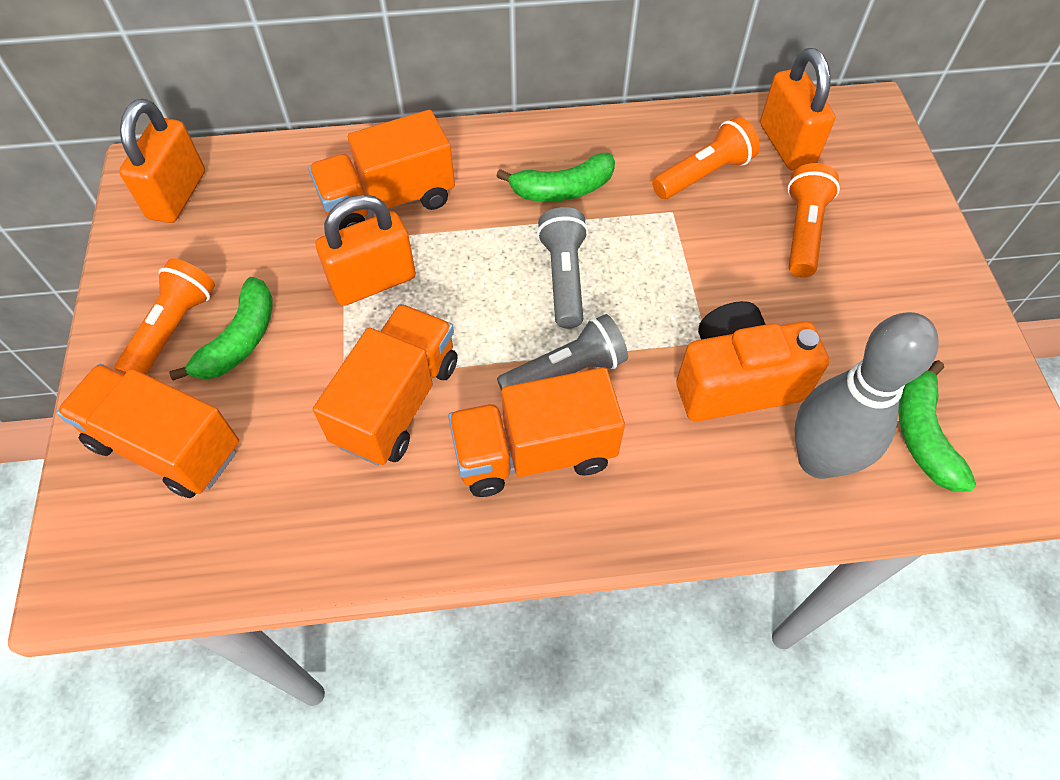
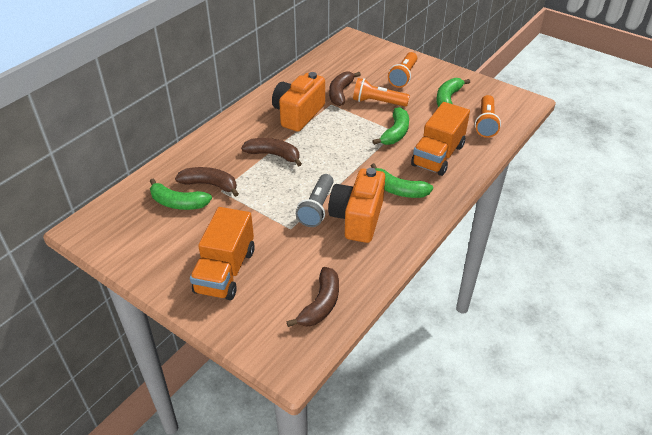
brown banana: none = 0 -> [175,167,239,197] [241,138,302,167] [286,267,339,327] [329,72,361,106] = 4
green banana: [169,277,272,380] [496,153,615,202] [898,360,976,492] = 3 -> [150,179,212,210] [371,163,433,198] [373,107,409,145] [436,78,470,107] = 4
grey bowling pin: [794,312,939,479] = 1 -> none = 0
grey flashlight: [497,314,628,391] [537,207,588,328] = 2 -> [296,174,334,227] = 1
orange camera: [676,301,829,422] = 1 -> [272,72,325,132] [328,168,385,243] = 2
orange padlock: [119,99,205,223] [316,195,416,306] [760,48,836,171] = 3 -> none = 0
orange truck: [56,364,239,498] [308,110,455,230] [313,304,457,465] [448,367,625,497] = 4 -> [190,207,255,300] [411,102,470,176] = 2

